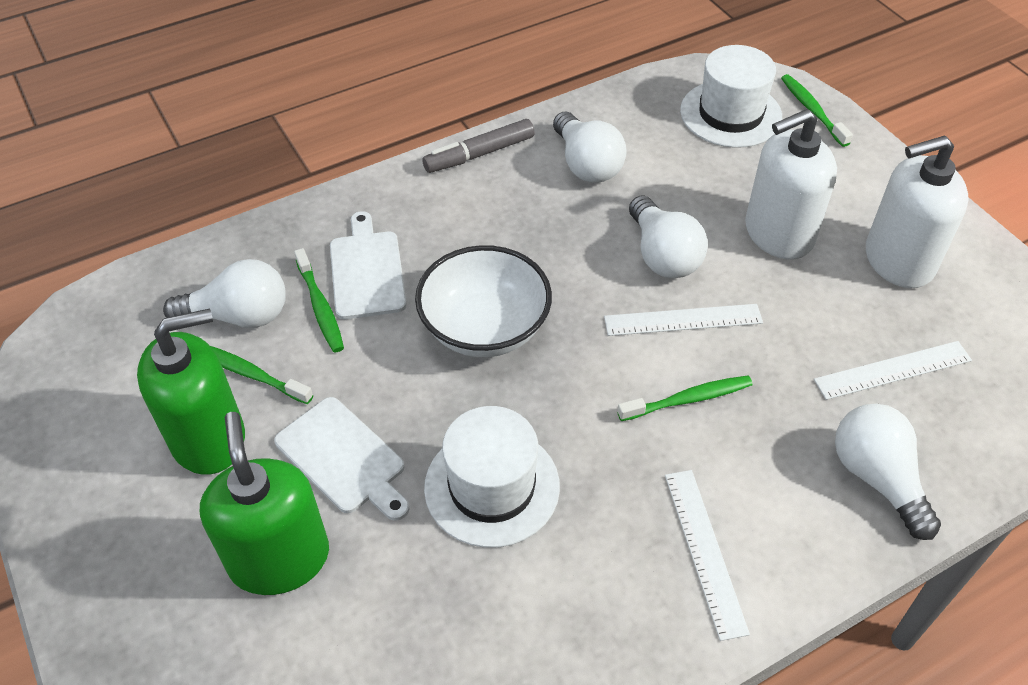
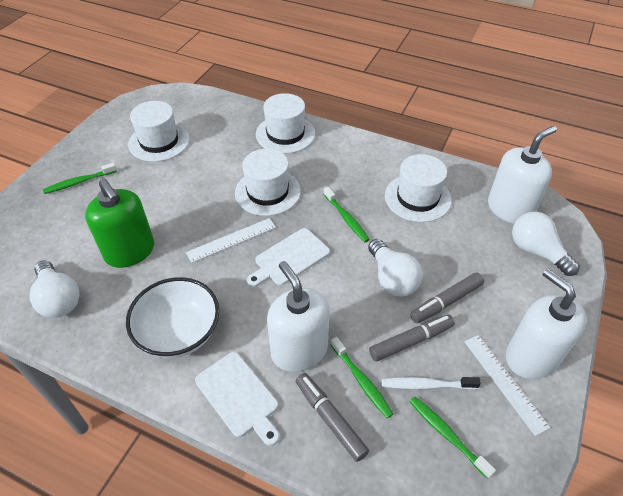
green soap dispenser: [137,308,245,475] [200,412,329,595] = 2 -> [85,179,154,268] = 1
grey marker: [422,119,535,173] = 1 -> [296,373,369,462] [369,314,455,361] [410,272,484,323] = 3
white hat: [424,406,560,548] [680,45,782,148] = 2 -> [128,101,190,162] [235,149,301,216] [256,93,315,154] [385,154,452,222] = 4
white light bulb: [163,259,286,328] [553,112,627,183] [629,195,708,278] [835,403,941,540] = 4 -> [29,260,79,318] [368,239,423,297] [512,211,580,276] = 3
white ruler: [604,304,763,336] [665,470,750,641] [814,341,972,400] = 3 -> [186,218,276,263] [464,335,550,436] = 2
white soap dispenser: [745,109,837,259] [866,135,969,288] = 2 -> [267,261,330,372] [488,126,557,224] [506,269,587,379] = 3
white toothbrush: none = 0 -> [381,377,481,389] = 1

